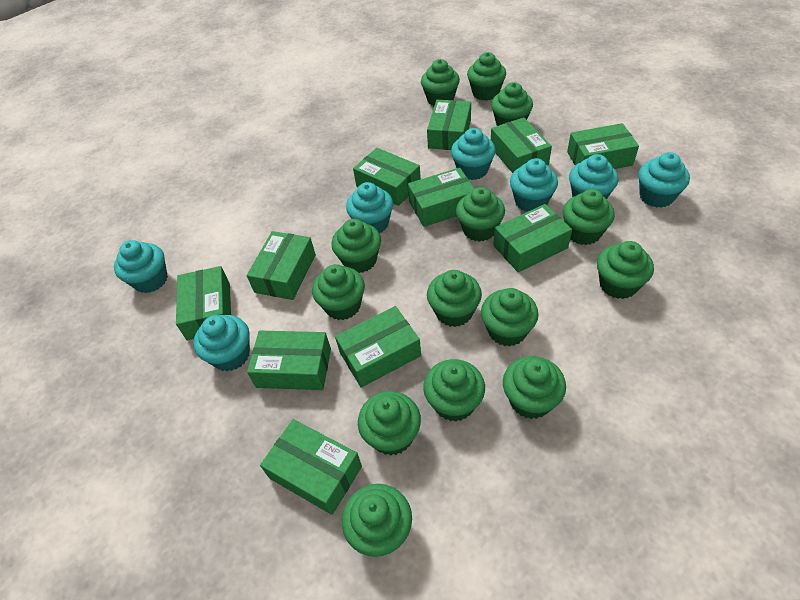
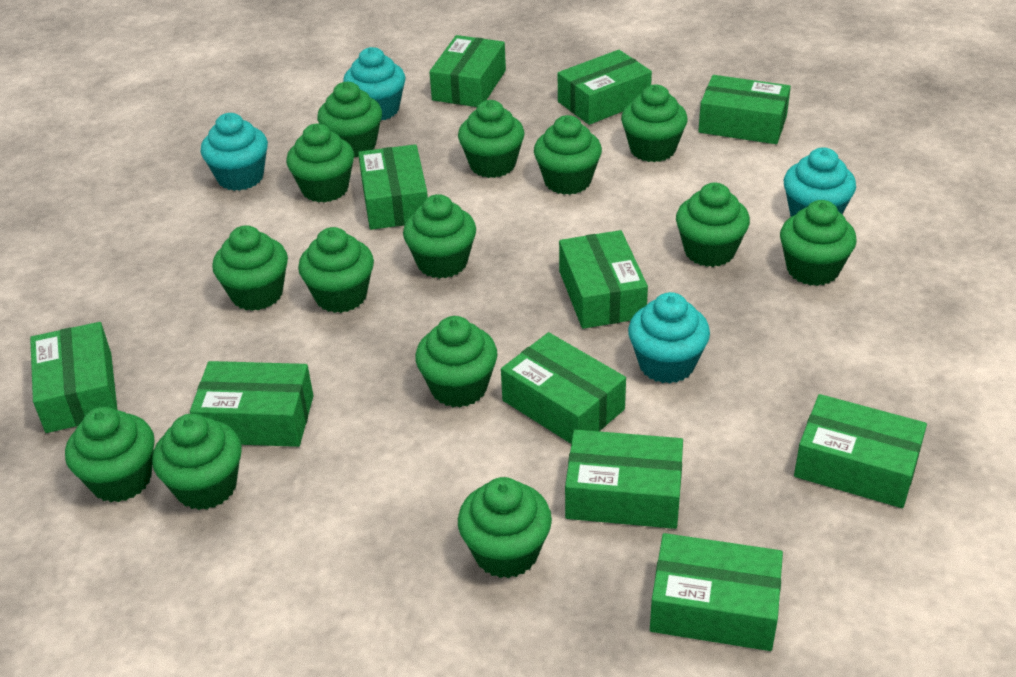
turquoise cupcake: [114,240,168,293] [193,315,250,371] [346,182,393,234] [451,128,496,180] [510,158,558,211] [569,154,618,199] [639,152,690,208] = 7 -> [201,113,268,191] [343,47,405,120] [628,292,710,383] [784,147,856,217] = 4

